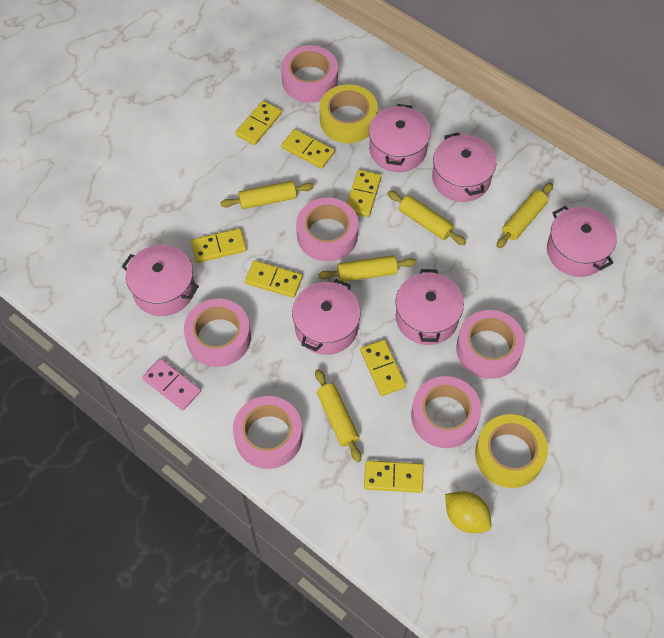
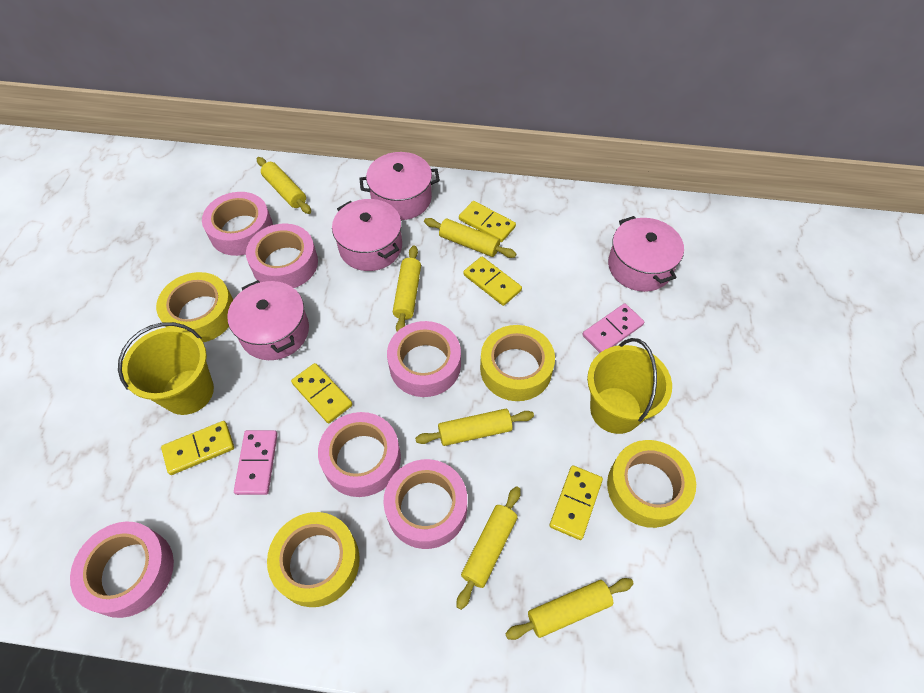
pink domino: [142,358,201,410] = 1 -> [234,430,278,495] [582,303,644,353] = 2
pink pot: [122,245,199,316] [292,279,361,355] [369,104,431,172] [396,269,464,345] [432,132,496,202] [547,206,617,277] = 6 -> [227,280,309,360] [332,199,402,271] [359,152,440,220] [608,216,684,292] = 4
yellow bucket: none = 0 -> [118,322,214,415] [587,338,672,434] = 2
yellow domino: [191,228,247,263] [235,101,282,145] [245,260,303,298] [281,129,335,169] [347,170,381,217] [360,339,406,396] [364,460,424,493] = 7 -> [161,421,234,475] [291,363,353,423] [459,201,516,242] [463,256,522,306] [549,465,603,540] = 5
yellow lemon: [445,491,491,533] = 1 -> none = 0
yellow rolling pin: [220,181,314,209] [315,369,361,462] [318,255,416,282] [387,191,466,245] [497,183,553,248] = 5 -> [257,157,311,214] [393,246,421,331] [415,409,534,446] [424,218,517,258] [456,486,521,610] [505,578,634,640] = 6
yellow tape: [320,84,378,143] [475,414,548,488] = 2 -> [156,272,233,342] [267,512,360,607] [480,325,555,401] [607,440,696,528] = 4

